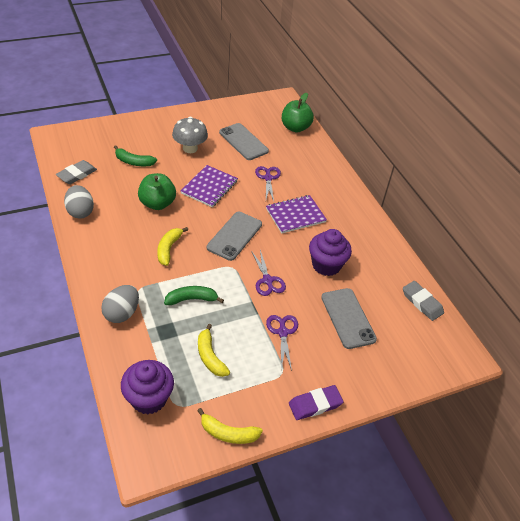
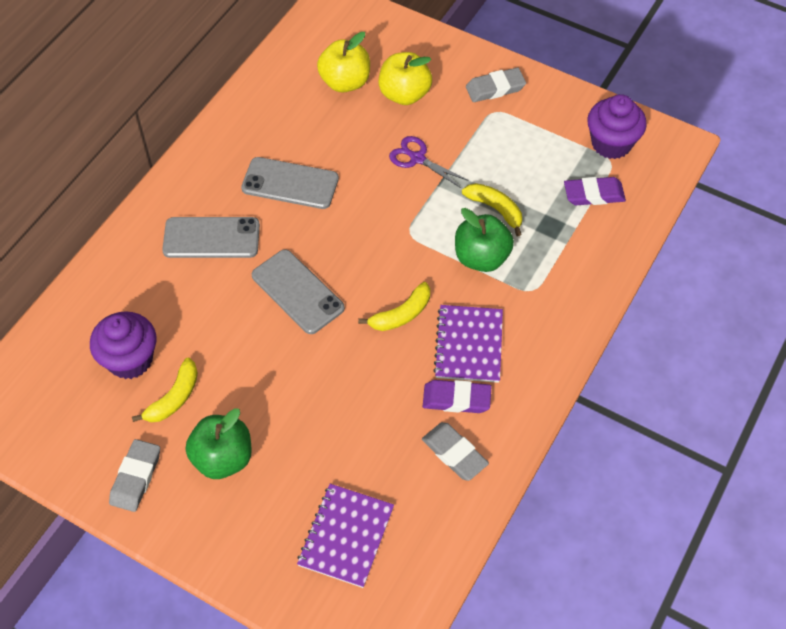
green banana: [114,146,157,166] [164,286,224,305] = 2 -> none = 0
grey egg: [64,185,94,219] [101,285,139,323] = 2 -> none = 0
grey eraser: [56,160,97,184] [403,281,444,321] = 2 -> [109,439,160,512] [422,422,489,481] [466,67,526,102] = 3
grey mushroom: [172,117,208,153] = 1 -> none = 0
purple eraser: [289,385,344,420] = 1 -> [423,380,492,413] [564,177,626,205] = 2
purple scissors: [251,250,286,296] [255,166,281,201] [266,315,298,371] = 3 -> [389,136,469,188] = 1
yellow apple: none = 0 -> [317,32,370,93] [378,52,432,105] = 2

